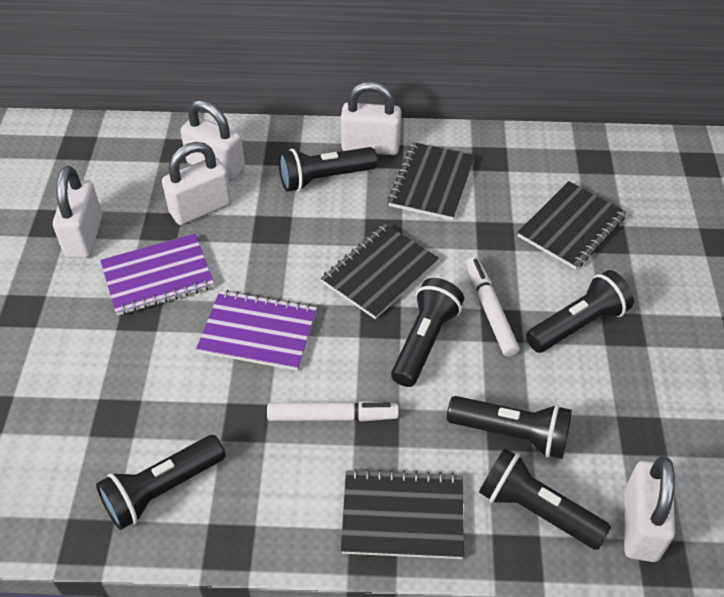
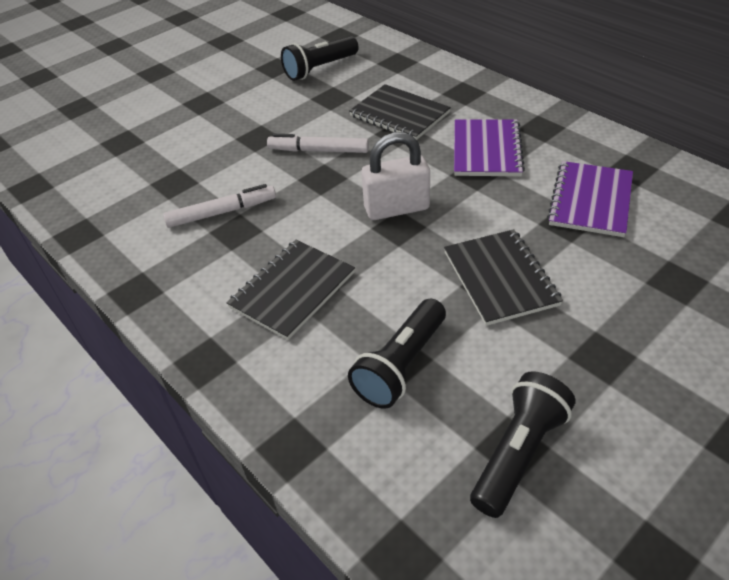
black flashlight: [96,435,225,530] [279,147,378,192] [391,278,464,387] [447,396,572,459] [479,448,611,550] [526,270,634,353] = 6 -> [281,36,359,81] [348,299,446,409] [470,371,576,518] = 3
black notebook: [321,224,439,319] [341,469,464,559] [388,142,475,220] [517,181,627,270] = 4 -> [226,240,355,340] [349,84,451,140] [444,229,563,326] = 3
white padlock: [53,166,102,258] [162,142,232,225] [180,100,245,181] [341,81,401,155] [624,456,675,562] = 5 -> [361,132,430,220] = 1

